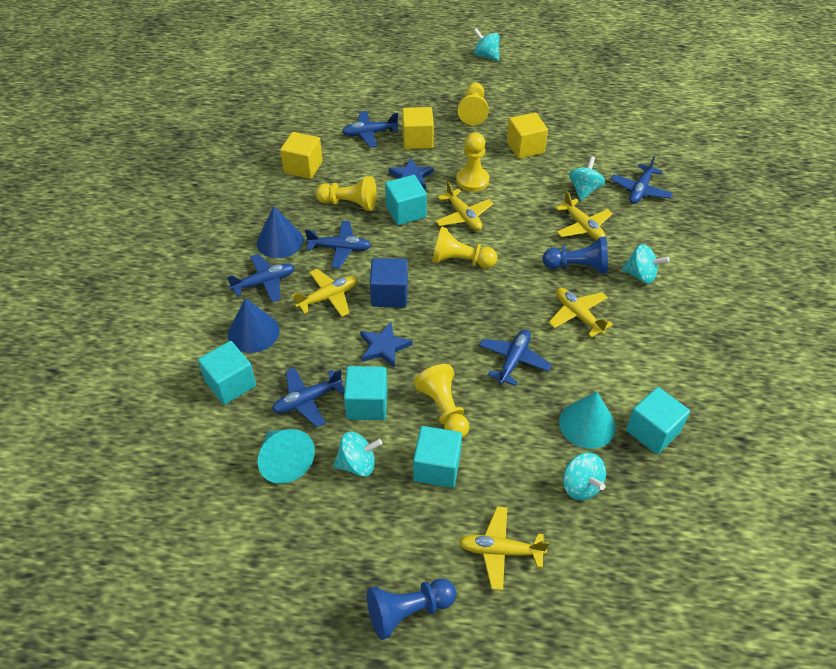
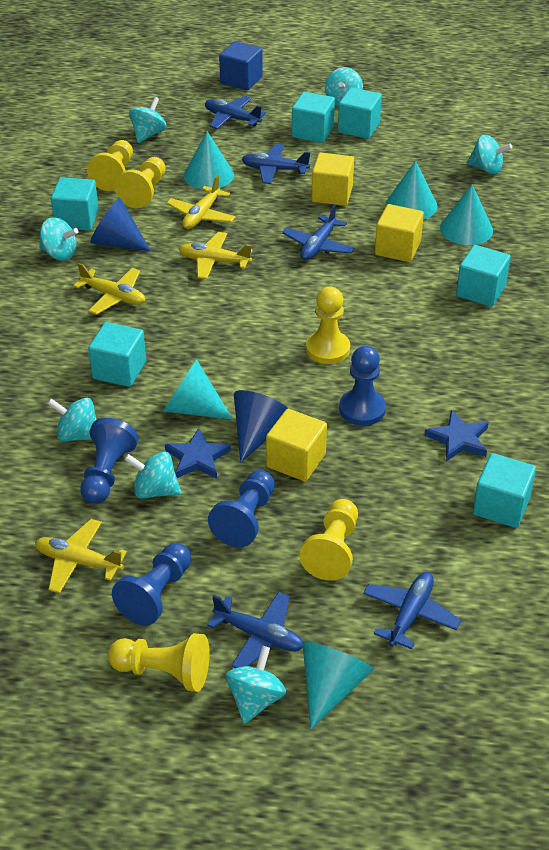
blue pawn: [367,579,456,640] [543,237,608,274] = 2 -> [80,418,139,504] [112,543,191,626] [208,470,275,548] [339,346,386,426] = 4
blue plane: [227,254,295,302] [272,367,345,427] [305,221,371,268] [342,111,399,147] [479,329,552,386] [611,156,673,204] = 6 -> [205,96,266,129] [207,592,303,668] [242,144,310,184] [282,204,355,260] [363,572,461,649] = 5
turquoise cone: [258,429,315,484] [559,392,616,449] = 2 -> [163,359,233,420] [184,131,234,189] [302,641,374,729] [386,161,438,220] [440,184,493,245] = 5
turquoise cube: [198,341,256,405] [344,366,388,420] [385,175,427,225] [413,426,462,488] [626,387,690,454] = 5 -> [51,177,99,231] [88,322,146,387] [292,92,335,143] [338,87,382,139] [456,245,511,307] [473,453,536,528] = 6
turquoise spinning top: [333,432,383,477] [474,28,499,61] [563,453,606,500] [569,156,605,201] [621,244,670,284] = 5 -> [39,217,79,260] [47,398,97,442] [124,452,182,499] [129,97,166,143] [226,646,286,724] [325,67,363,106] [467,135,512,174] = 7
yellow plane: [292,269,357,317] [435,181,494,231] [459,506,549,591] [548,288,613,338] [556,191,613,240] = 5 -> [35,519,127,593] [74,263,145,315] [166,175,236,229] [179,232,253,279] = 4

